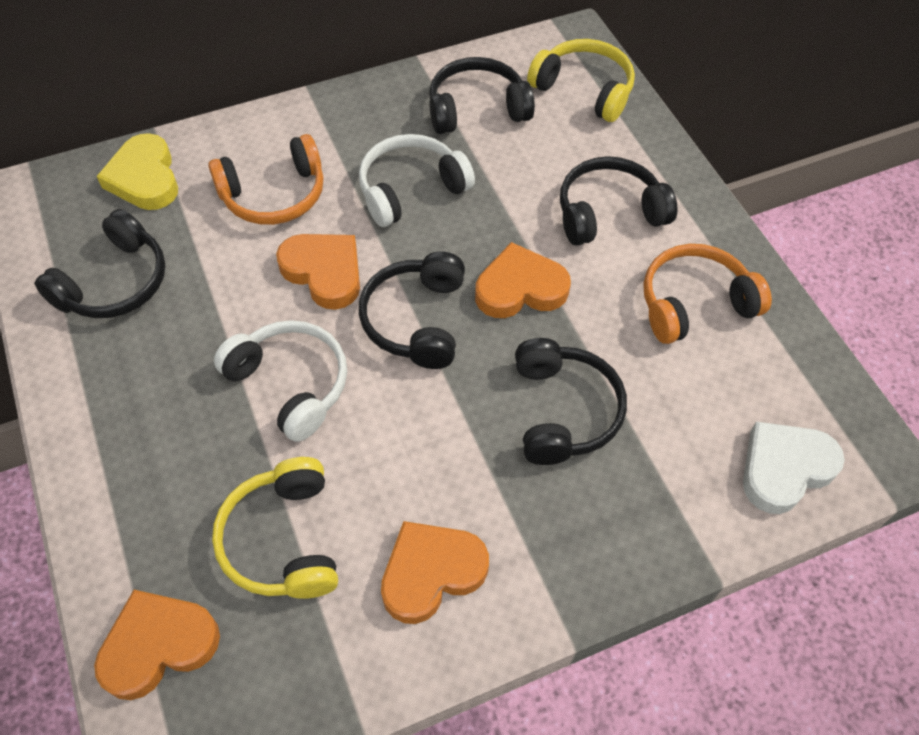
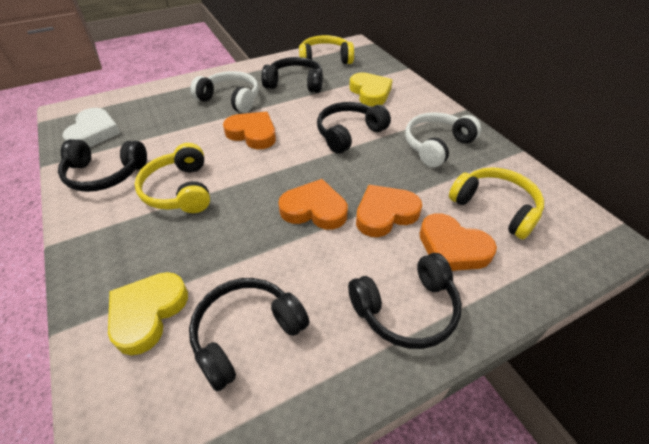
orange headphones: [208,134,324,225] [643,244,772,344] = 2 -> none = 0
yellow headphones: [212,457,338,599] [527,39,635,122] = 2 -> [135,143,210,213] [299,35,354,64] [449,167,544,239] = 3
yellow heart: [97,133,178,210] = 1 -> [108,272,188,356] [349,72,392,106] = 2

